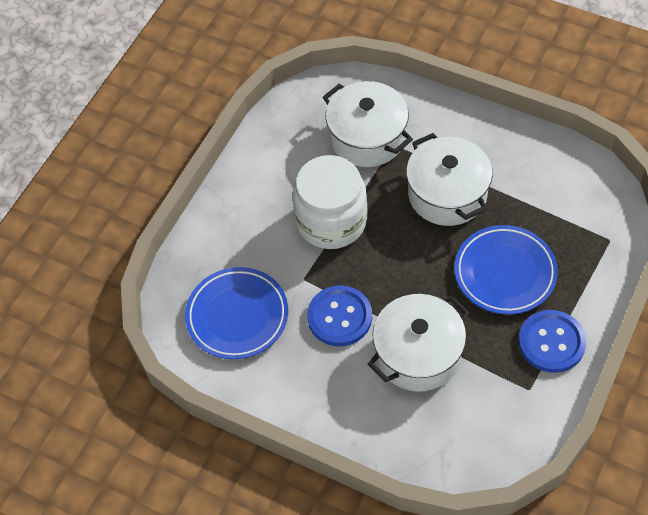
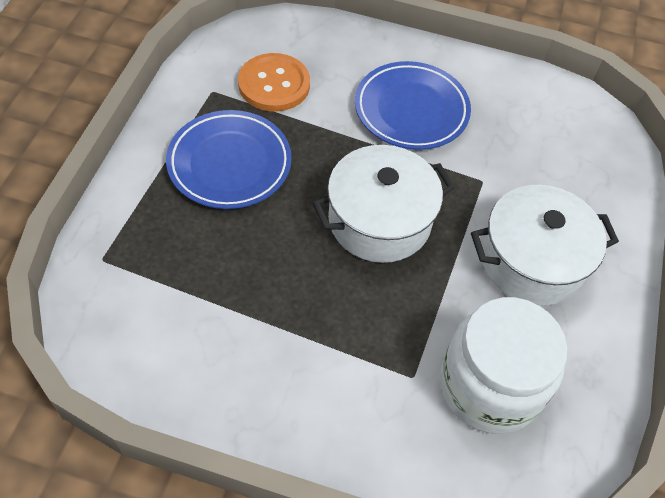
blue button: [307,285,372,346] [519,310,586,373] = 2 -> none = 0
orange button: none = 0 -> [238,53,310,112] = 1
white pot: [323,81,413,167] [368,294,470,392] [406,133,493,226] = 3 -> [313,145,455,263] [471,185,619,306] = 2

